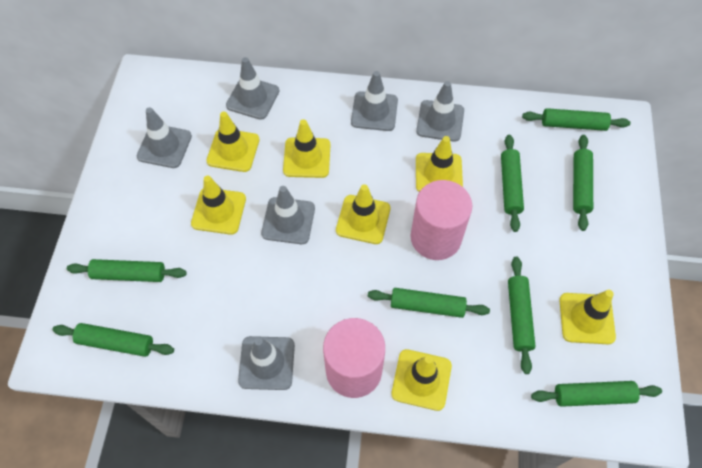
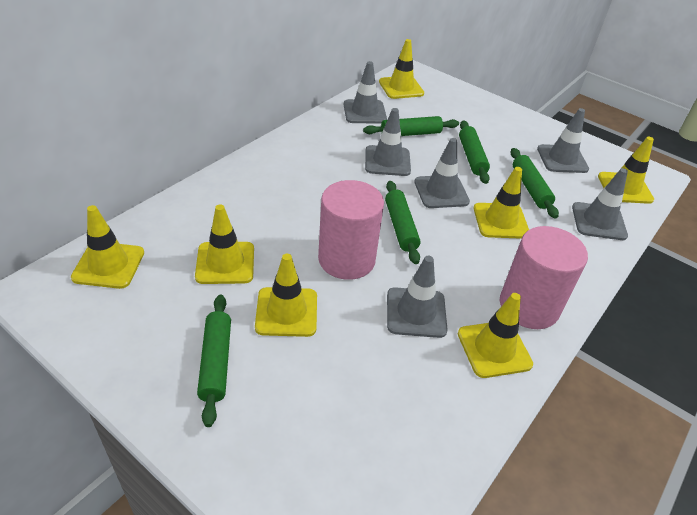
green rolling pin: [52,323,174,357] [67,259,187,282] [368,288,490,318] [501,135,524,232] [508,256,536,374] [522,108,630,131] [531,381,662,407] [573,135,593,231] = 8 -> [197,294,231,427] [363,116,459,136] [385,181,421,264] [459,120,490,184] [511,148,559,219] = 5

